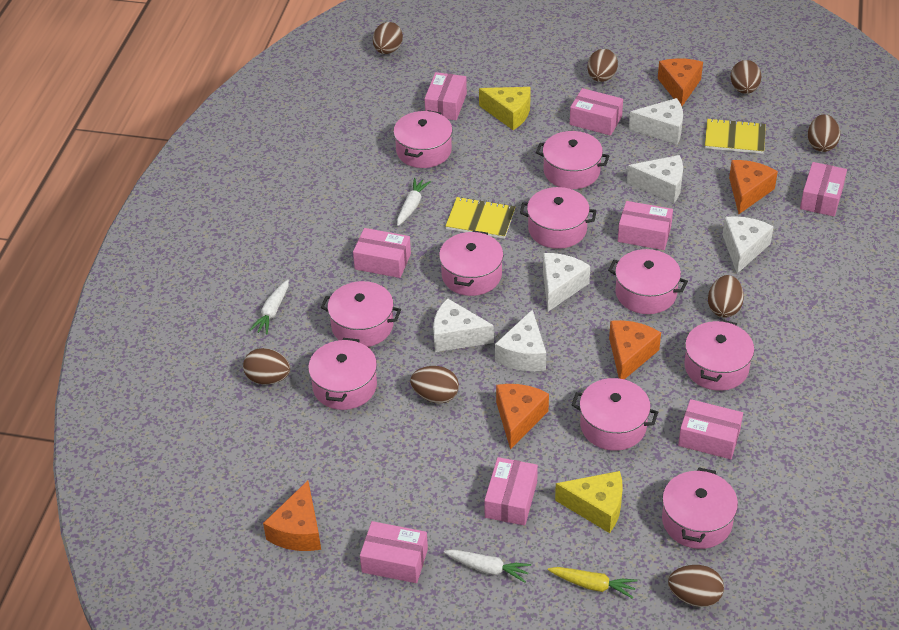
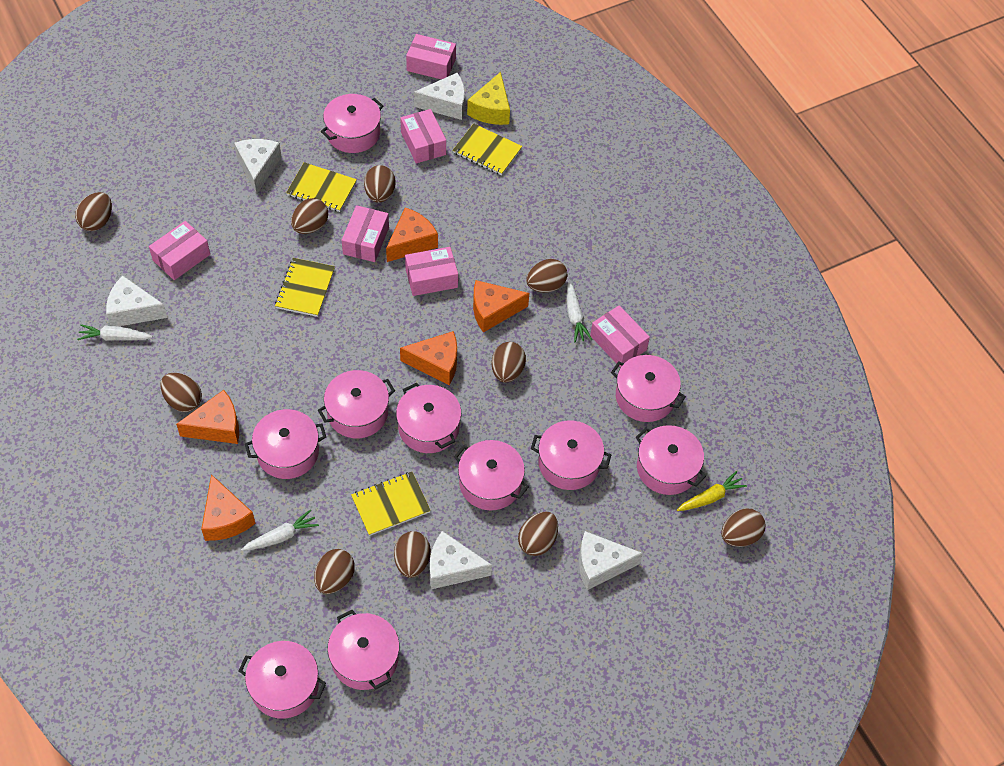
brown egg: [243,348,290,385] [373,22,403,54] [410,366,459,403] [587,49,618,82] [668,565,724,607] [708,275,744,318] [731,60,761,94] [808,114,840,152] = 8 -> [75,192,112,231] [161,373,202,412] [291,198,328,234] [314,549,355,594] [364,165,396,203] [394,531,431,578] [492,342,526,383] [518,512,558,556] [526,259,567,293] [721,509,766,547] = 10
pink box: [353,228,411,278] [360,521,428,583] [424,72,467,120] [484,457,538,526] [570,88,623,136] [618,201,673,250] [678,399,743,459] [800,162,847,216] = 8 -> [149,221,210,280] [342,205,389,262] [400,109,446,163] [405,247,458,296] [406,34,456,79] [590,306,650,368] = 6
white cheese: [433,298,494,352] [495,309,546,371] [543,253,590,312] [627,155,683,203] [629,98,683,144] [722,216,774,273] = 6 -> [106,276,168,326] [234,139,282,194] [414,73,465,120] [430,531,492,589] [579,531,643,590] = 5
yellow cheese: [479,87,531,130] [555,471,623,533] = 2 -> [467,72,510,125] = 1
yellow notebook: [445,197,515,239] [705,118,766,154] = 2 -> [275,258,335,317] [286,162,357,212] [351,472,431,536] [453,123,522,175] = 4

